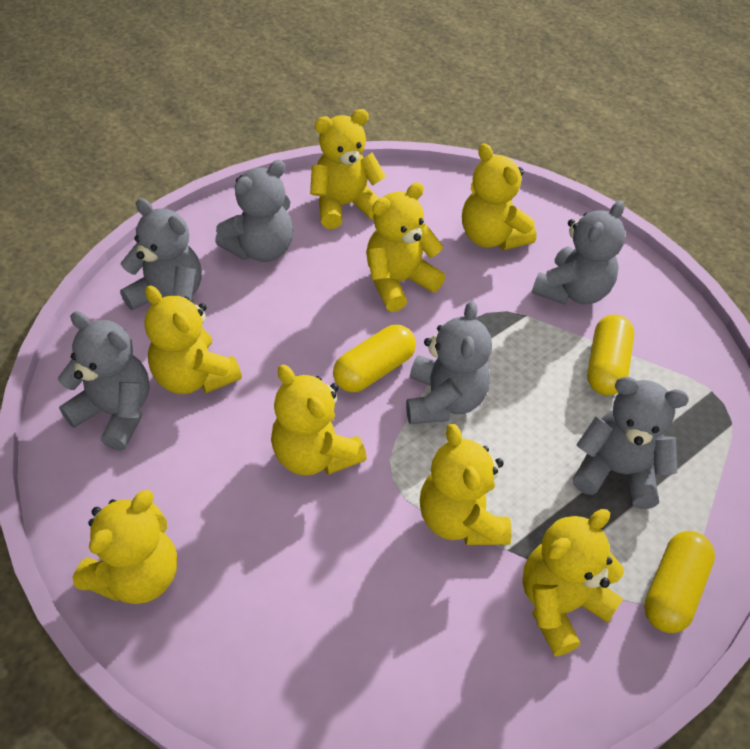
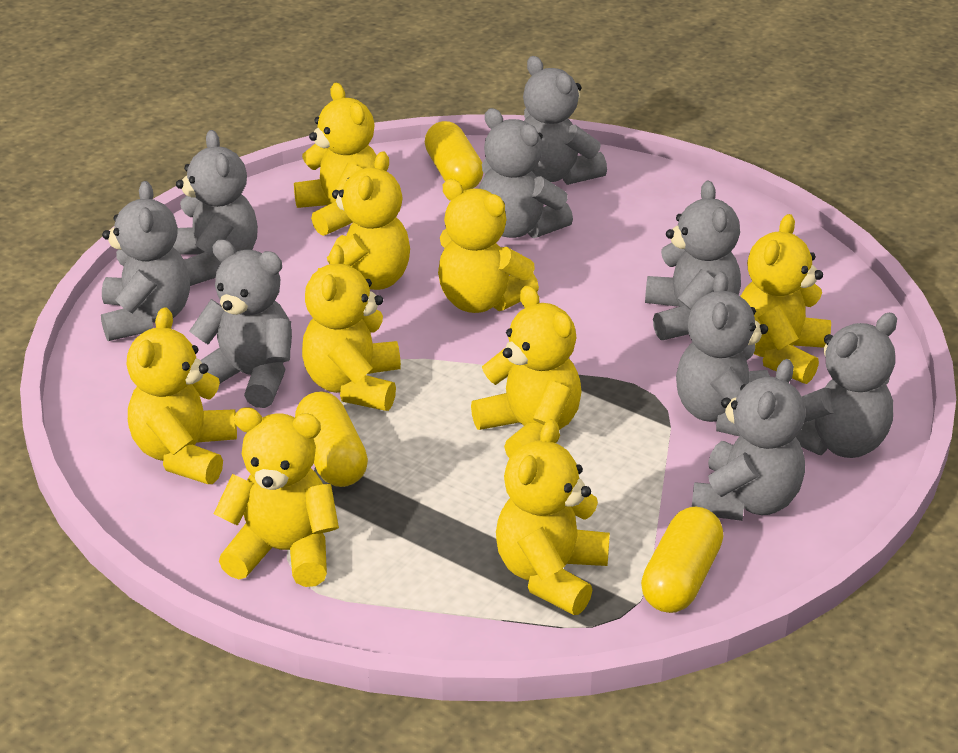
grey teddy bear: [58,311,150,451] [120,198,202,310] [215,160,293,262] [406,301,492,424] [532,200,625,305] [573,376,689,509] = 6 -> [101,181,190,341] [173,130,258,286] [189,239,292,408] [479,108,573,238] [523,56,607,185] [645,181,741,340] [676,271,770,436] [692,359,806,521] [796,313,897,458] = 9
yellow teddy bear: [73,490,177,604] [145,285,242,394] [271,365,367,476] [310,109,386,229] [366,182,445,312] [419,424,512,545] [462,143,536,250] [522,509,624,656] = 8 -> [127,307,237,484] [214,408,339,587] [294,83,377,236] [302,245,401,411] [318,151,410,290] [438,179,539,313] [471,285,582,458] [496,419,610,615] [740,214,831,384] = 9

